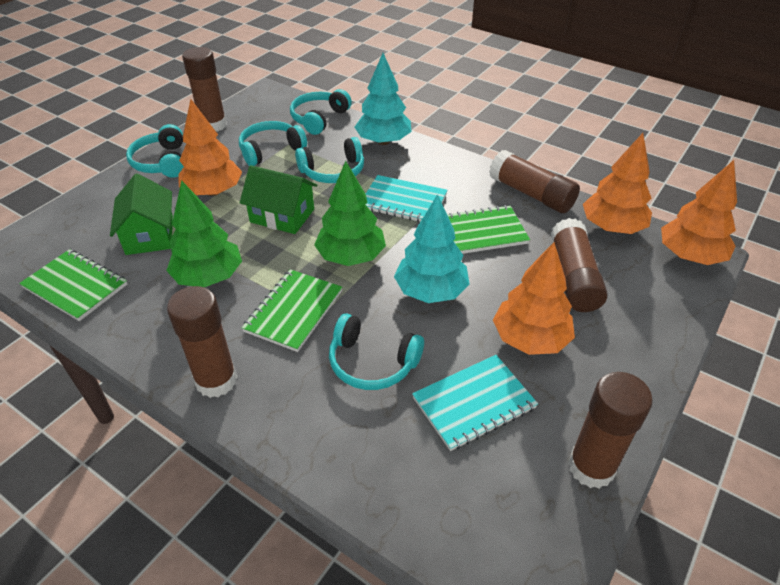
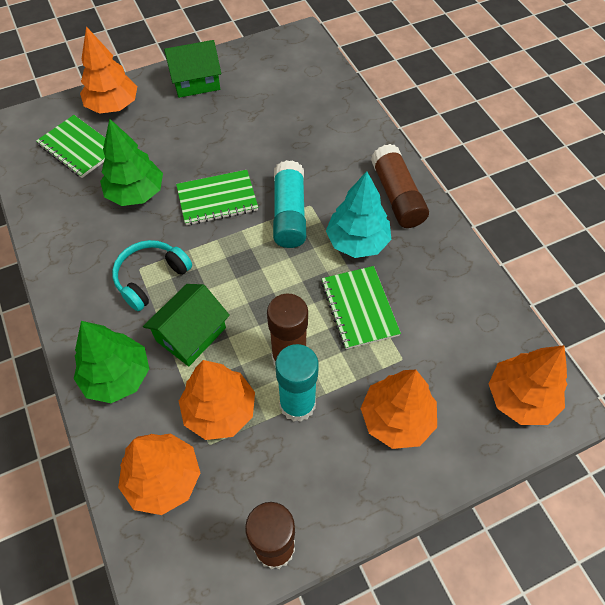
brown glue stick: [167,286,237,398] [182,47,227,132] [489,150,580,213] [551,218,608,312] [568,372,653,489] = 5 -> [245,502,295,569] [267,293,308,365] [371,144,429,228] = 3
orange tree: [178,99,242,196] [493,242,575,355] [583,133,652,234] [661,160,737,265] = 4 -> [80,26,137,114] [118,433,200,515] [179,360,255,440] [360,370,437,449] [489,345,567,425] = 5
turquoise glue stick: none = 0 -> [273,160,306,248] [275,344,319,422] = 2
turquoise headphones: [126,124,184,178] [239,121,307,166] [290,89,352,135] [295,137,364,183] [329,313,424,390] = 5 -> [112,240,192,311] = 1
turquoise notebook: [365,175,447,222] [412,355,538,451] = 2 -> none = 0
turquoise tree: [354,53,412,145] [394,194,469,303] = 2 -> [326,171,391,258] = 1

